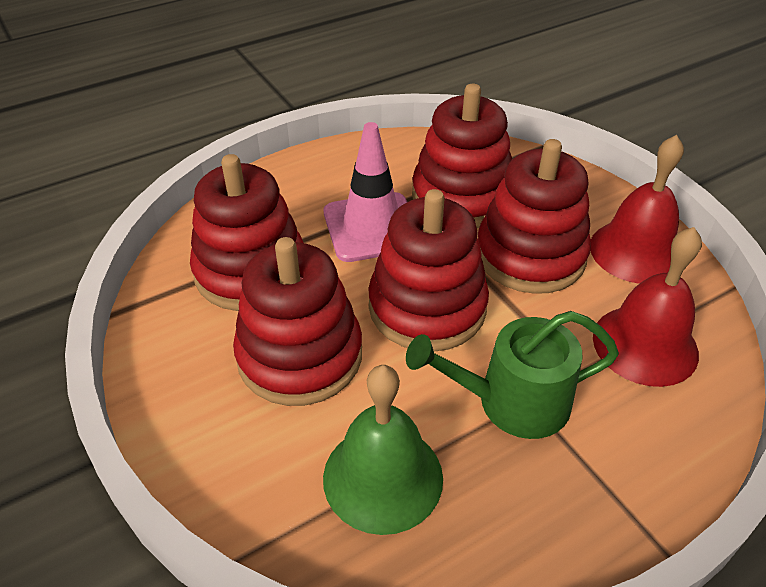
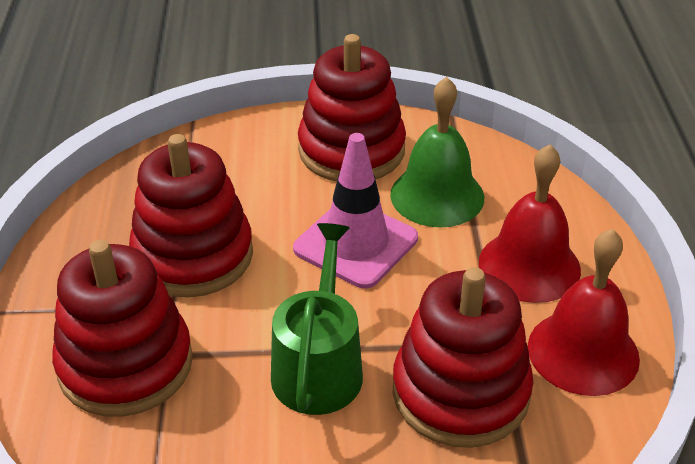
red stacking toy: [190,154,304,311] [233,237,362,406] [368,189,489,352] [412,84,512,228] [478,139,591,294] = 5 -> [52,240,193,417] [129,134,253,297] [298,34,406,182] [393,267,533,448] = 4

